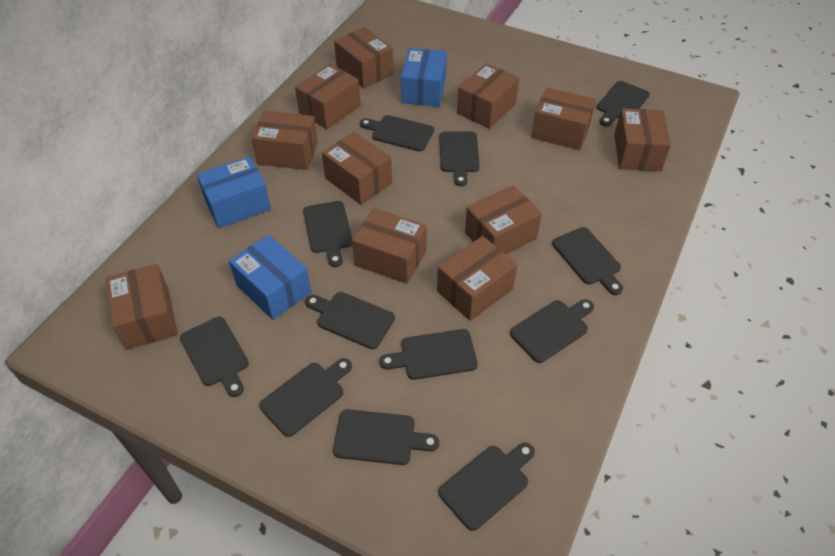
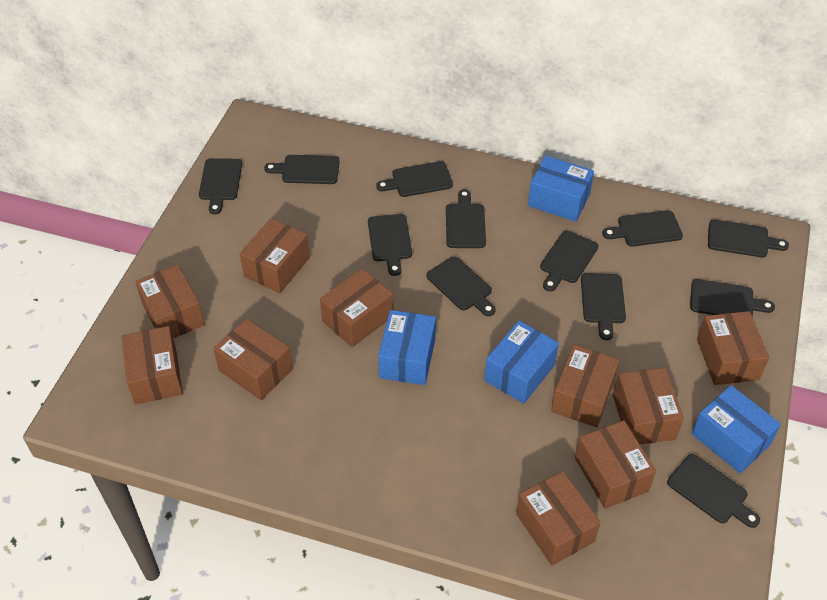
blue box: [197,156,271,228] [229,235,311,320] [401,48,447,107] = 3 -> [378,310,436,385] [484,320,559,404] [528,156,594,222] [692,385,781,474] = 4
brown box: [106,264,178,350] [251,111,318,170] [295,64,361,129] [322,132,392,205] [334,27,393,88] [352,208,427,284] [437,236,517,321] [457,63,519,129] [465,185,542,254] [531,87,596,150] [614,108,671,171] = 11 -> [121,326,183,405] [135,264,205,338] [213,318,293,400] [240,218,310,293] [320,268,393,347] [516,471,601,565] [551,345,620,427] [575,420,656,509] [613,368,684,444] [697,311,769,385] = 10

